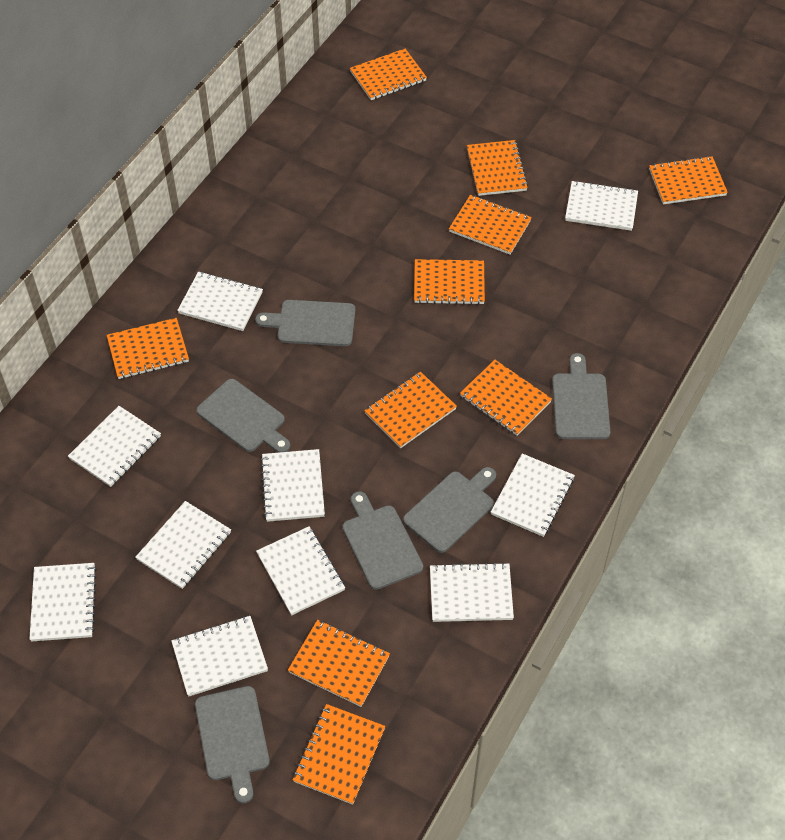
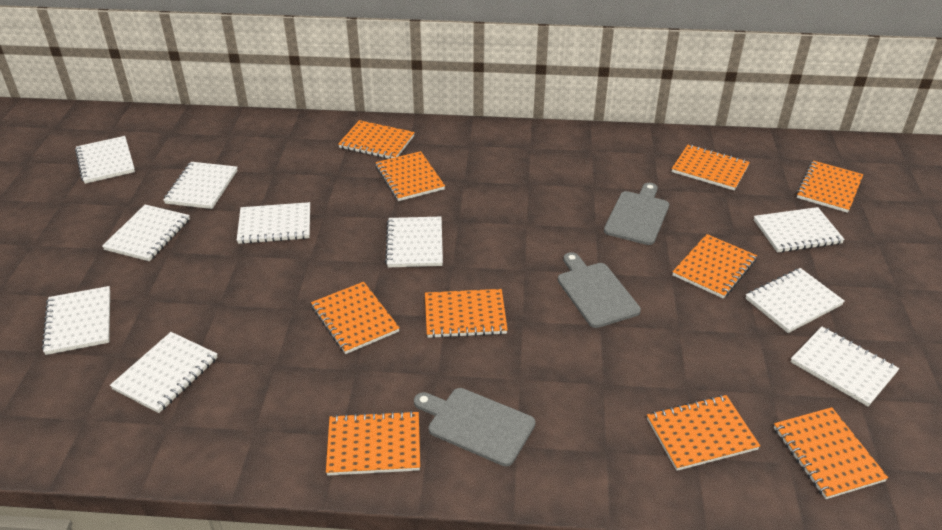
grey cutting board: [195,686,270,803] [197,379,290,453] [255,300,356,346] [342,491,423,590] [403,467,496,553] [552,353,610,439] = 6 -> [414,388,536,466] [558,252,641,328] [604,183,669,245] = 3

